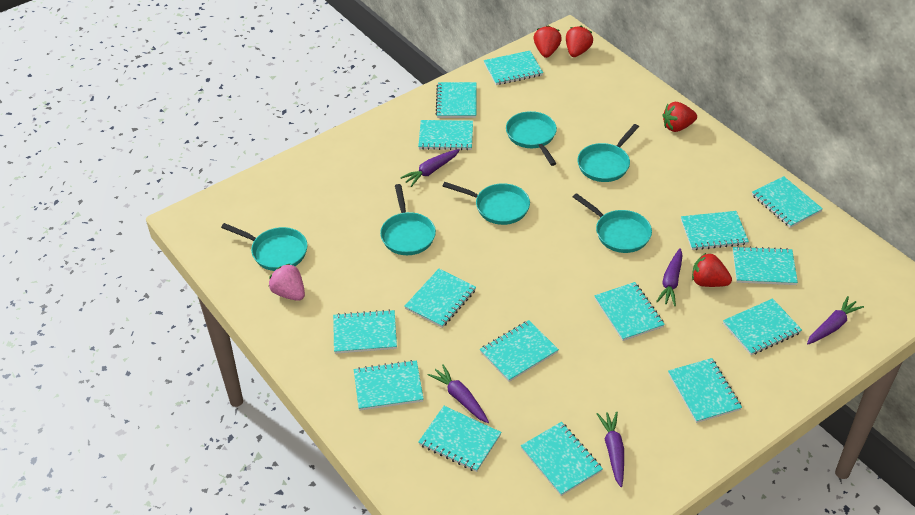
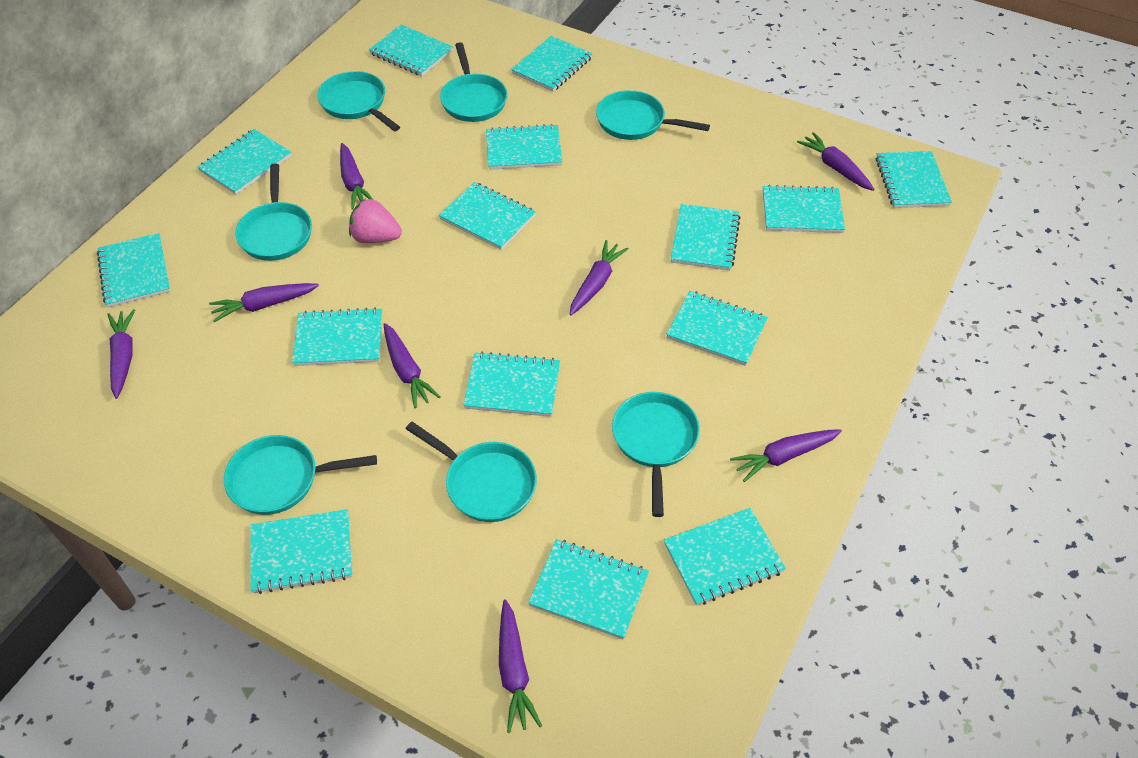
purple carrot: [400,149,460,187] [428,364,489,423] [597,411,624,487] [656,248,683,306] [807,296,864,344] = 5 -> [107,309,135,399] [209,283,319,322] [340,143,373,210] [383,323,440,408] [499,599,542,733] [570,240,629,315] [730,429,842,482] [797,132,875,191] = 8
red strawberry: [533,25,562,58] [566,26,593,57] [662,102,697,132] [692,253,732,287] = 4 -> none = 0
turquoise pan: [221,223,308,271] [380,184,436,255] [443,182,530,225] [506,111,557,166] [573,193,652,253] [577,124,639,182] = 6 -> [224,435,377,515] [235,163,312,261] [317,71,400,131] [406,422,537,522] [440,42,508,122] [596,90,710,140] [612,392,700,517] = 7

